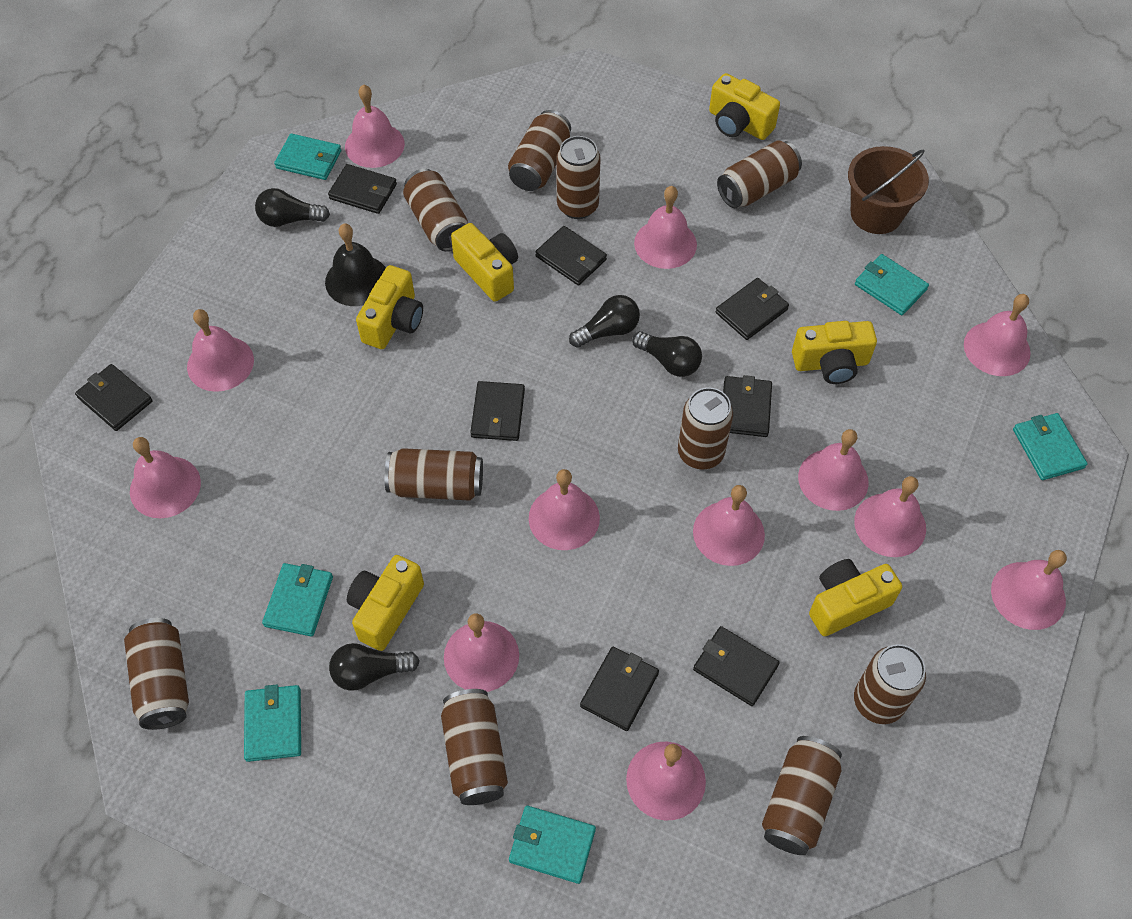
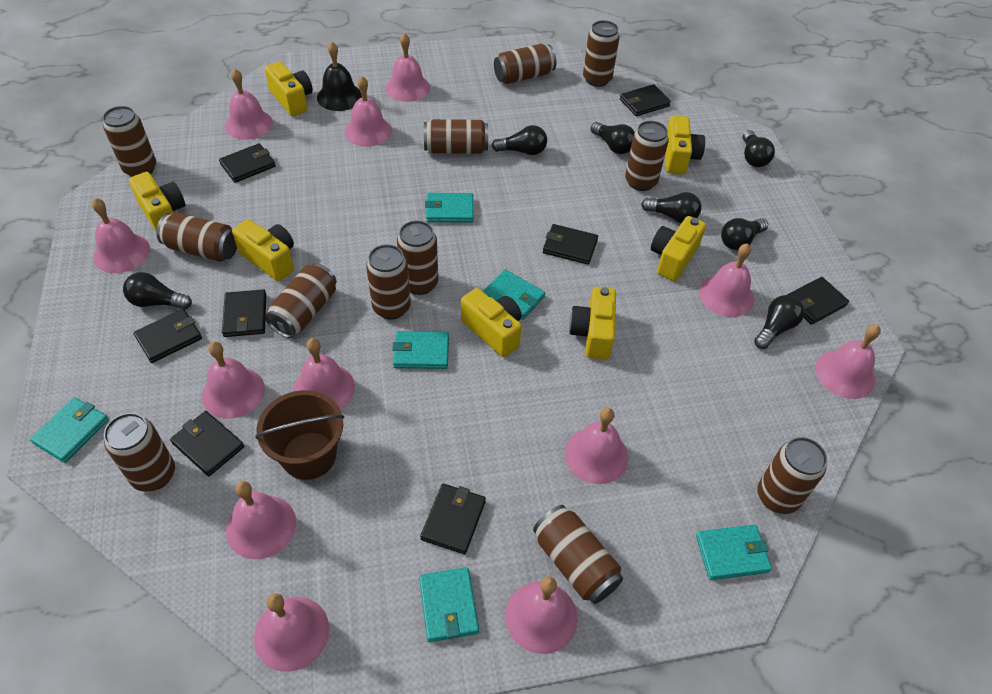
black light bulb: [255,188,330,227] [329,643,420,691] [569,295,640,348] [632,331,702,377] = 4 -> [123,272,192,310] [492,125,547,155] [591,122,635,154] [641,192,702,223] [721,218,768,250] [743,130,775,167] [754,295,804,349] = 7
brown can: [124,618,189,730] [385,448,483,501] [403,169,468,251] [441,689,508,805] [508,110,571,191] [556,136,601,219] [678,387,733,469] [717,141,802,208] [762,736,842,855] [854,644,926,724] = 10 -> [103,106,156,177] [104,413,175,492] [156,213,237,262] [265,263,337,338] [366,244,411,319] [397,221,438,295] [424,119,488,154] [494,44,556,84] [533,505,623,604] [583,20,620,87] [625,121,669,191] [757,437,827,514] = 12
yellow camera: [347,555,424,651] [356,265,423,349] [451,223,518,302] [709,73,780,140] [792,321,877,384] [809,559,902,636] = 6 -> [129,172,185,231] [232,219,294,281] [265,62,313,116] [461,288,522,357] [569,287,616,360] [651,216,706,281] [666,116,705,174] = 7

